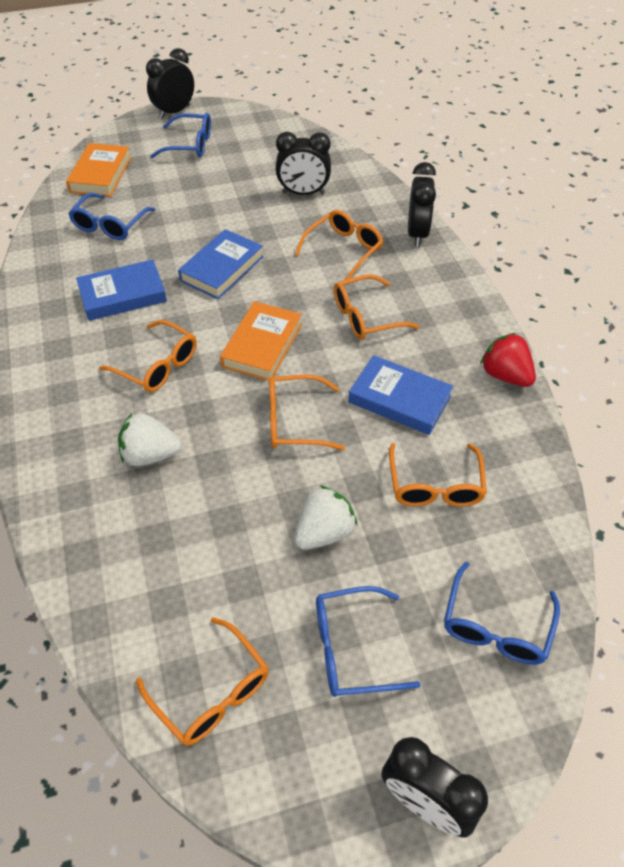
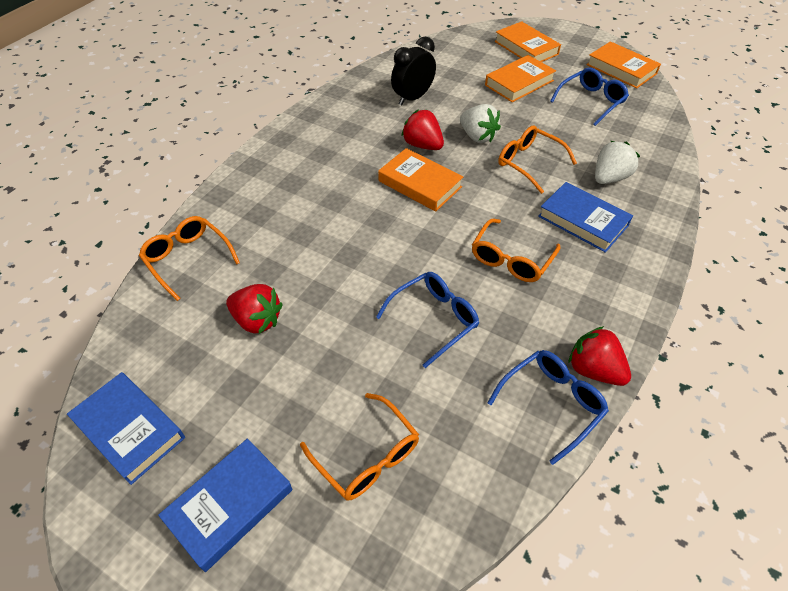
black clock: [146,48,194,119] [276,132,331,195] [382,737,488,838] [408,162,436,247] = 4 -> [391,36,436,105] = 1
blue glasses: [68,193,155,240] [150,113,211,158] [316,586,421,697] [444,561,560,665] = 4 -> [376,272,479,368] [487,350,609,465] [550,68,629,126] = 3
orange book: [66,143,131,197] [220,301,302,381] = 2 -> [378,148,463,212] [485,55,556,102] [494,21,561,62] [587,41,661,89] = 4
orange glasses: [99,320,197,392] [136,617,269,746] [269,375,345,450] [295,210,384,281] [334,274,419,340] [389,443,487,507] = 6 -> [139,216,240,301] [300,393,419,501] [472,219,561,282] [498,126,577,194] = 4
red strawberry: [480,333,536,387] = 1 -> [226,284,283,334] [401,109,444,150] [568,326,631,386] = 3

